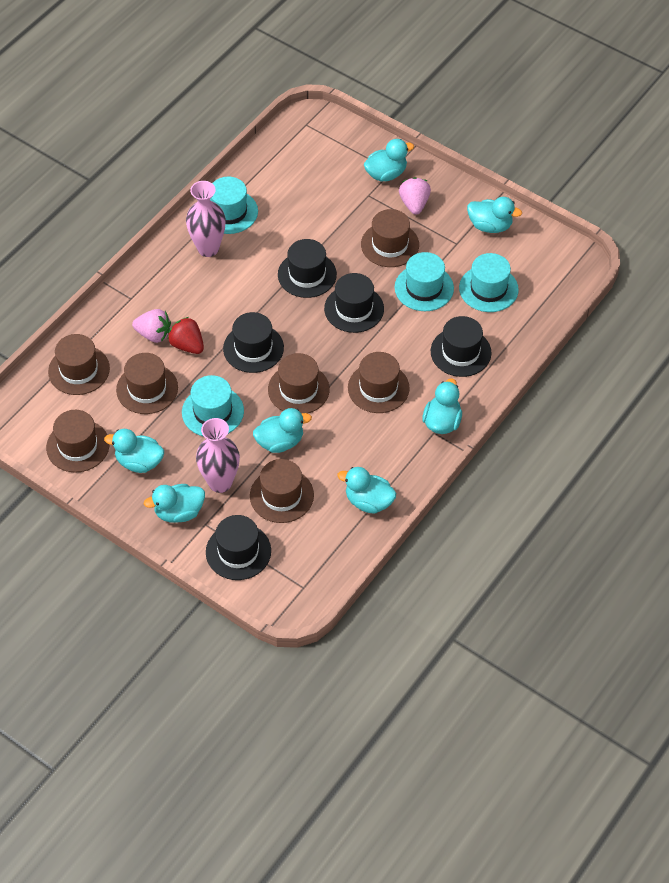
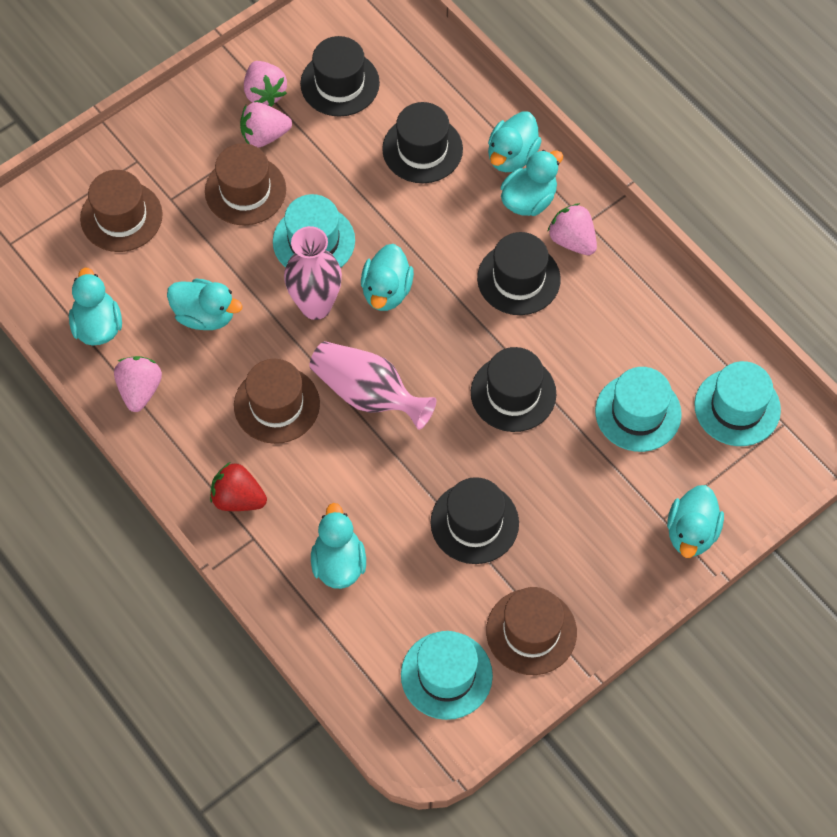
brown hat: [46,410,110,473] [48,334,110,395] [116,353,178,414] [250,459,314,523] [268,353,330,414] [348,352,410,413] [361,209,419,267] = 7 -> [80,170,162,252] [205,143,286,225] [234,359,320,444] [486,587,577,675] = 4
pink strawberry: [132,309,171,343] [399,177,431,215] = 2 -> [114,356,162,412] [240,102,292,147] [244,61,287,107] [547,203,597,255] = 4

